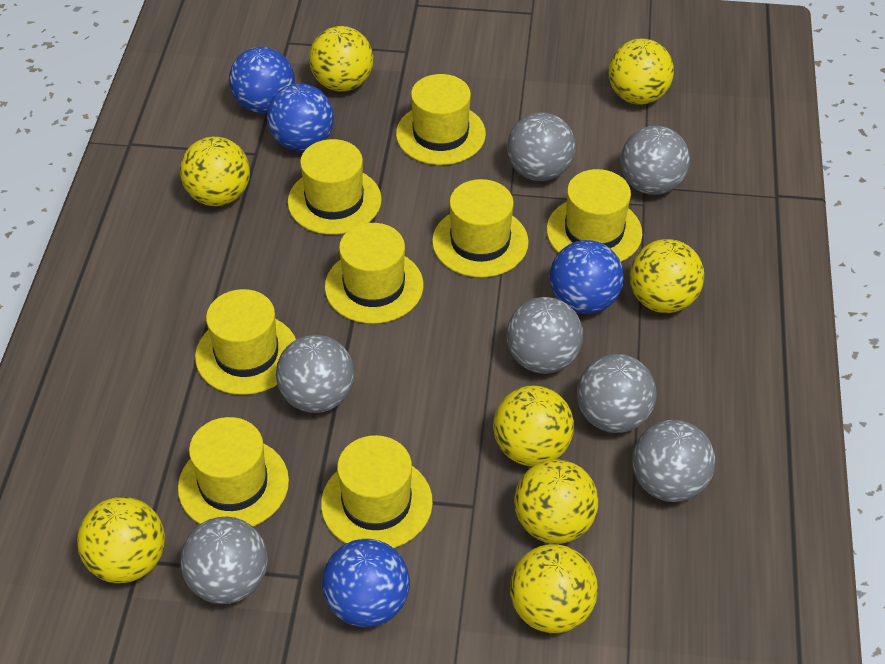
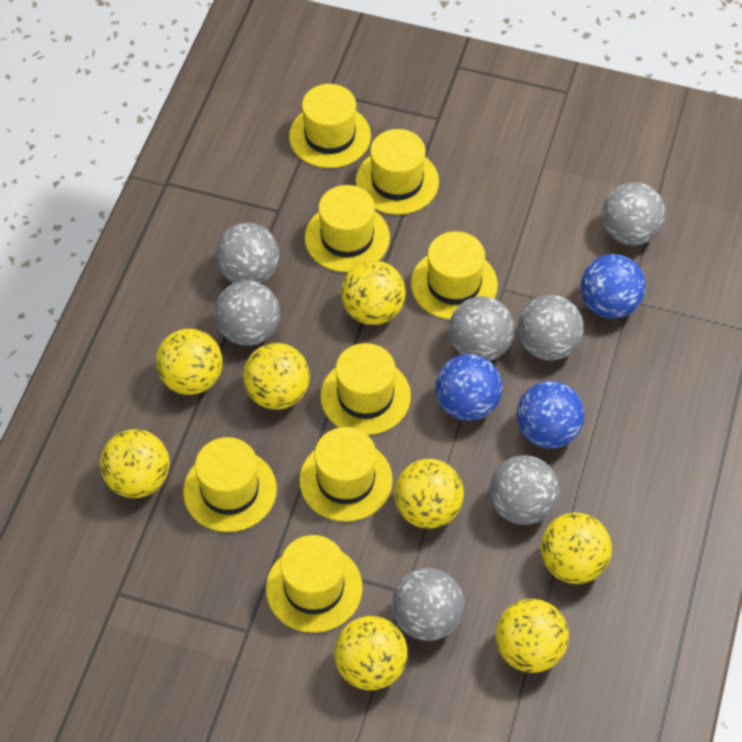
blue ball: [229,47,295,113] [267,83,334,151] [322,539,410,627] [549,240,624,314] = 4 -> [435,354,502,421] [516,381,585,449] [581,254,646,319] = 3

